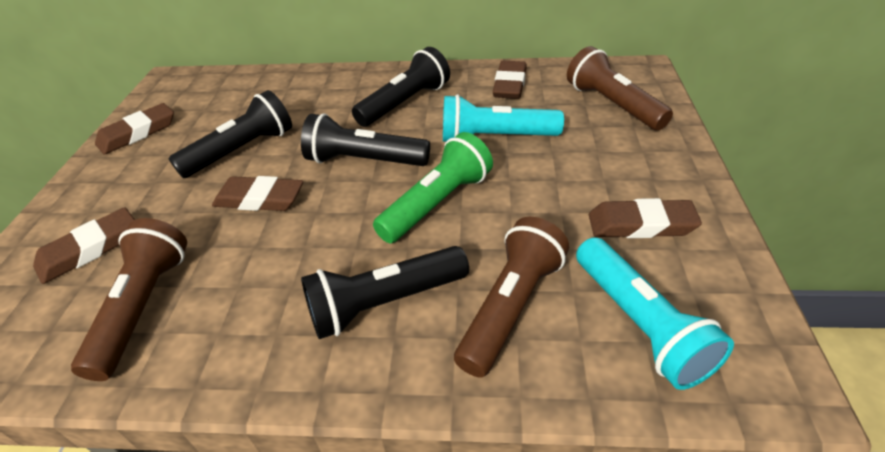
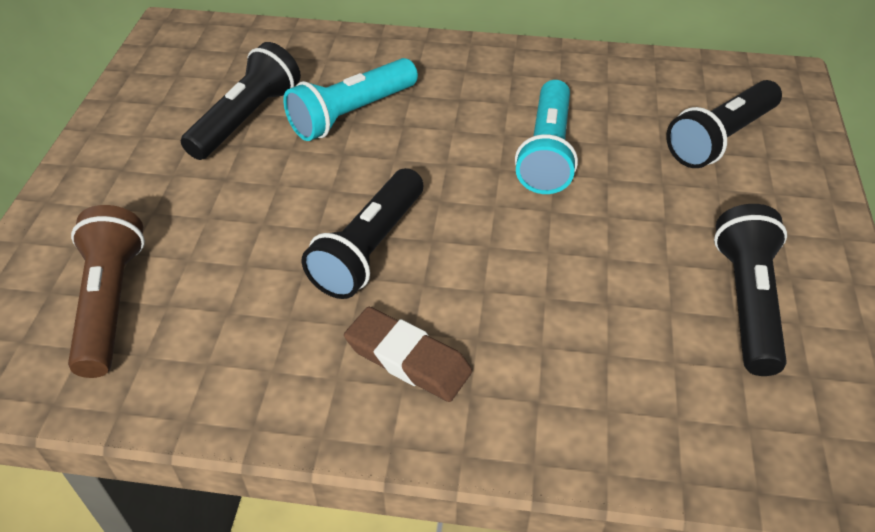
brown eraser: [33,207,135,284] [95,103,174,154] [212,176,303,211] [492,61,527,99] [589,198,702,238] = 5 -> [344,307,472,402] = 1
brown flashlight: [71,218,187,381] [454,217,569,378] [567,46,673,130] = 3 -> [68,205,145,378] = 1
green flashlight: [373,132,493,243] = 1 -> none = 0

